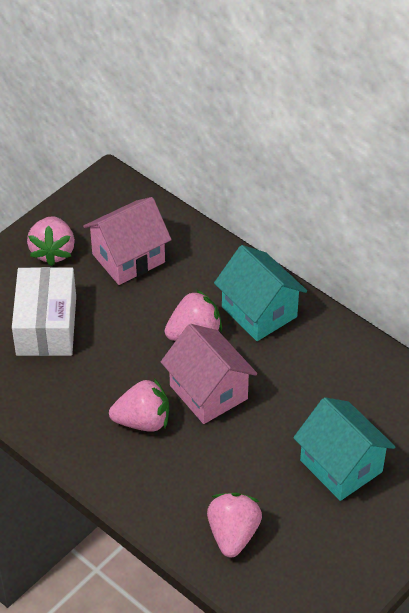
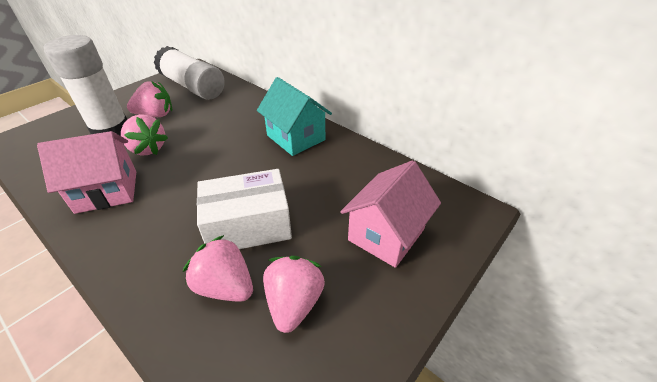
turquoise house: [214,245,307,341] [293,397,395,501] = 2 -> [257,77,332,156] = 1
white glue stick: none = 0 -> [44,35,127,136] [153,46,225,100] = 2

